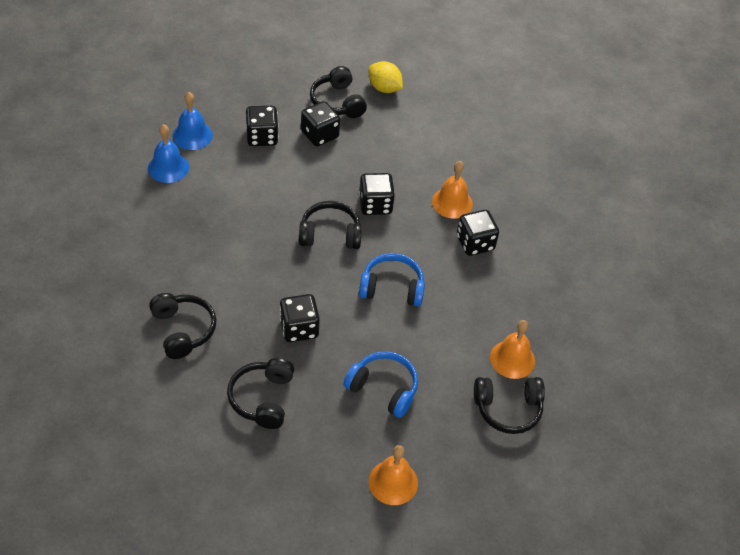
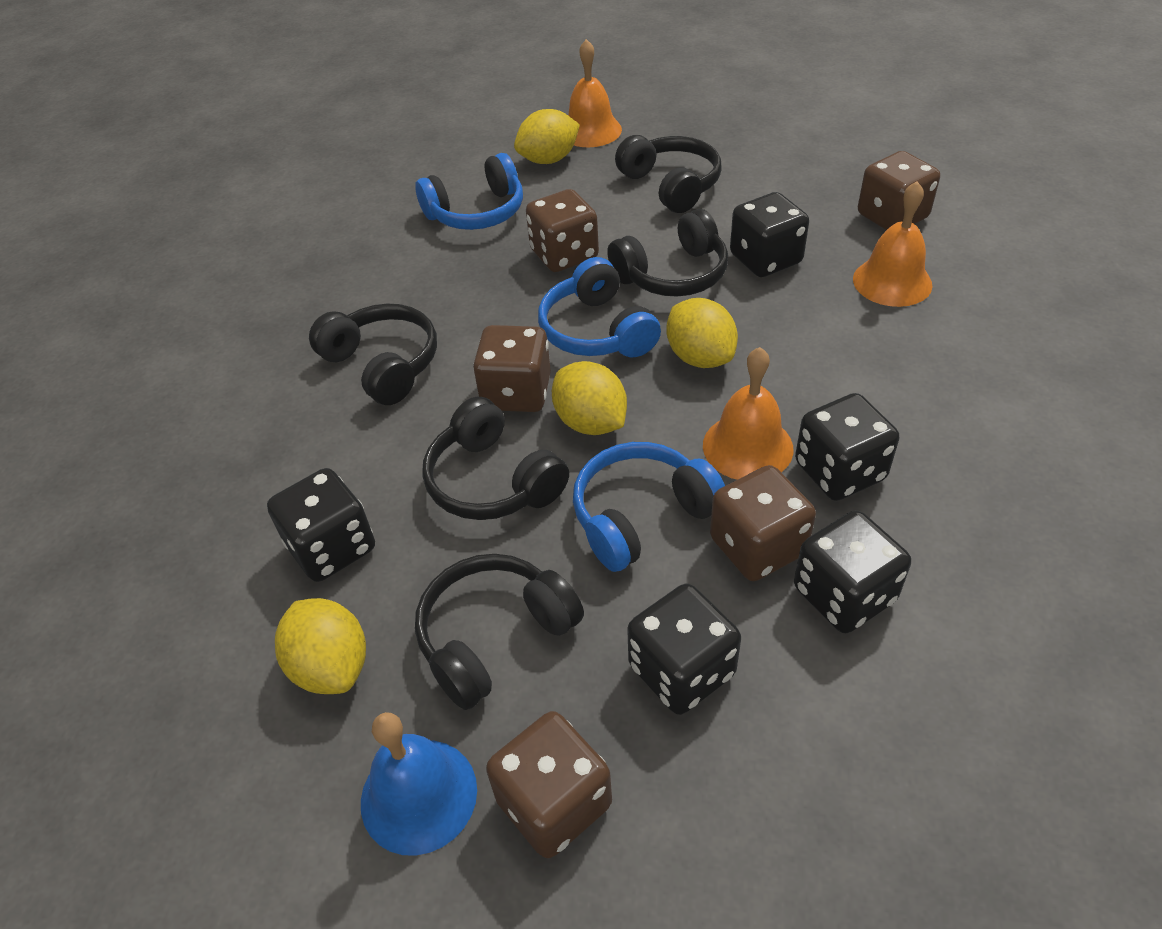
blue bell: [148,124,189,183] [173,92,213,150] = 2 -> [361,712,477,856] = 1
blue headphones: [343,351,418,418] [359,253,425,307] = 2 -> [415,153,523,230] [538,257,661,357] [573,442,725,572] = 3
brown dice: none = 0 -> [473,325,551,412] [486,711,612,858] [526,189,599,272] [710,465,816,581] [858,151,940,230] = 5
yellow lemon: [369,61,403,93] = 1 -> [275,598,366,694] [514,109,580,164] [552,361,627,435] [667,298,738,368] = 4

